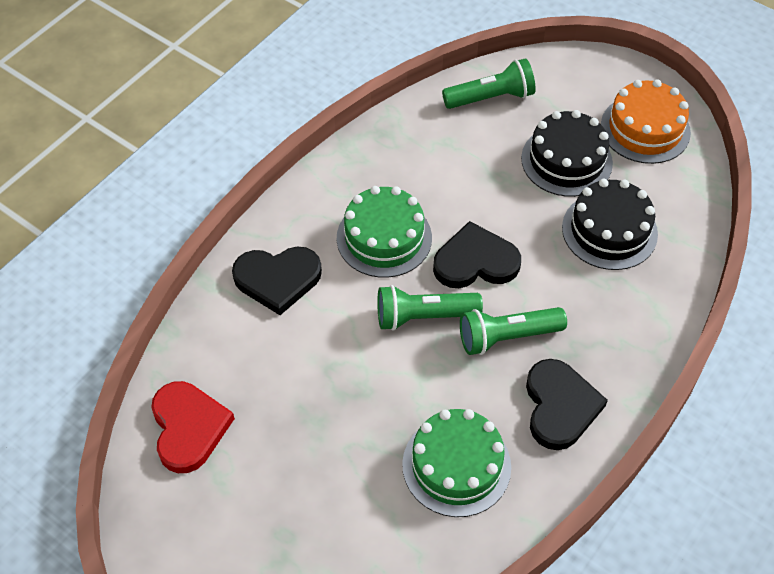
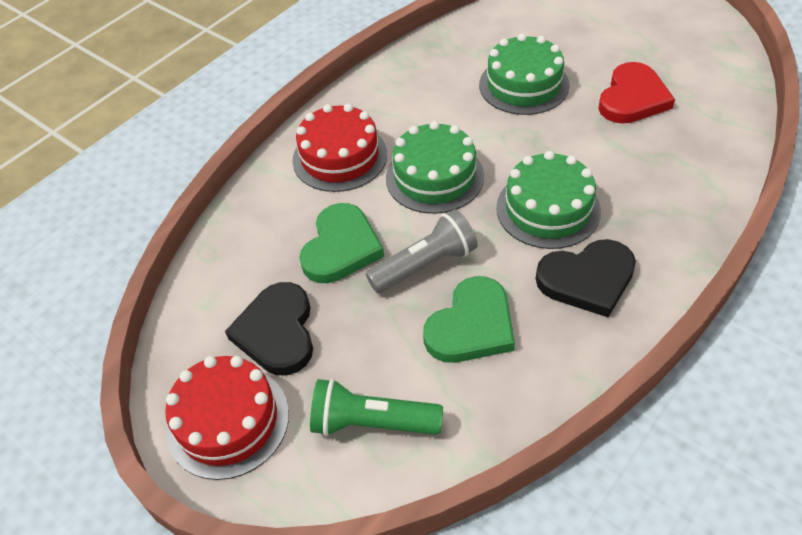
black cake: [521,110,613,197] [562,179,658,270] = 2 -> none = 0
black heart: [232,247,322,315] [433,221,521,288] [526,359,608,450] = 3 -> [225,282,313,376] [536,239,636,317] = 2
green cake: [337,186,432,278] [402,409,511,517] = 2 -> [386,121,484,214] [479,34,569,115] [496,151,601,249] = 3
green flashlight: [377,285,483,331] [442,58,536,109] [460,307,567,355] = 3 -> [310,379,443,436] = 1
green heart: none = 0 -> [299,203,384,283] [423,276,515,363] = 2
grey flashlight: none = 0 -> [366,209,478,293] = 1
orange cake: [601,79,691,164] = 1 -> none = 0
red cake: none = 0 -> [165,356,289,480] [292,104,387,192] = 2

